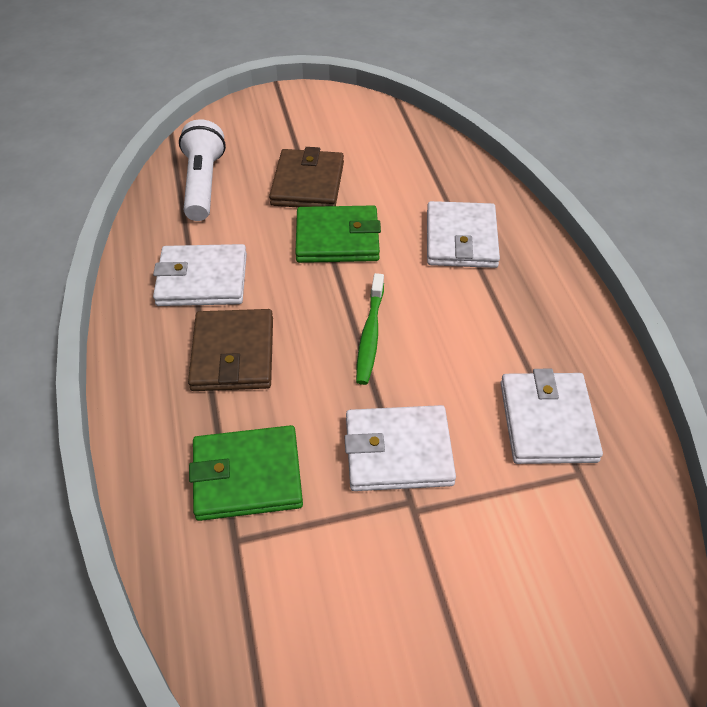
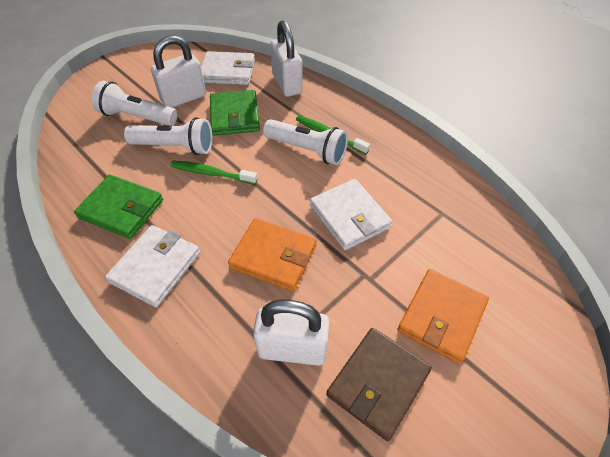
brown wallet: [188,309,273,391] [269,147,344,207] = 2 -> [326,328,432,441] = 1
green toothbrush: [356,273,384,385] = 1 -> [170,160,257,184] [296,115,370,155] = 2
orange wallet: none = 0 -> [228,218,317,291] [398,269,489,364] = 2
white flashlight: [179,119,226,221] = 1 -> [92,81,178,126] [124,117,212,155] [263,119,348,165] = 3
white padlock: none = 0 -> [151,35,206,108] [253,300,329,366] [270,20,303,97] = 3
white wallet: [153,244,247,306] [345,405,456,491] [427,201,500,268] [500,369,603,464] = 4 -> [105,225,200,307] [201,51,255,85] [310,179,393,250] = 3

